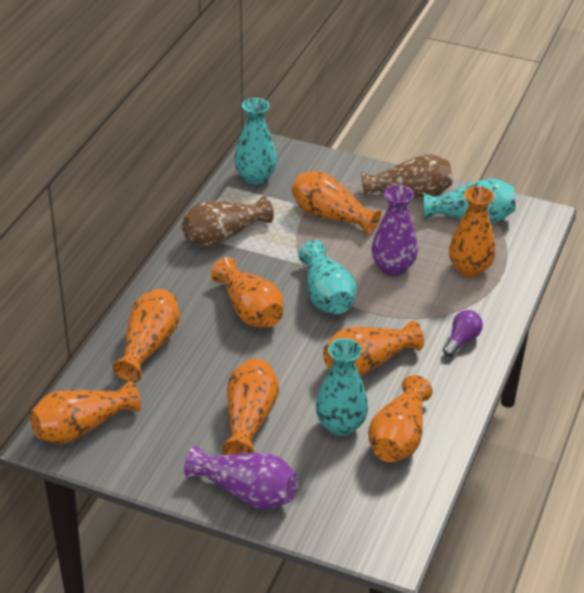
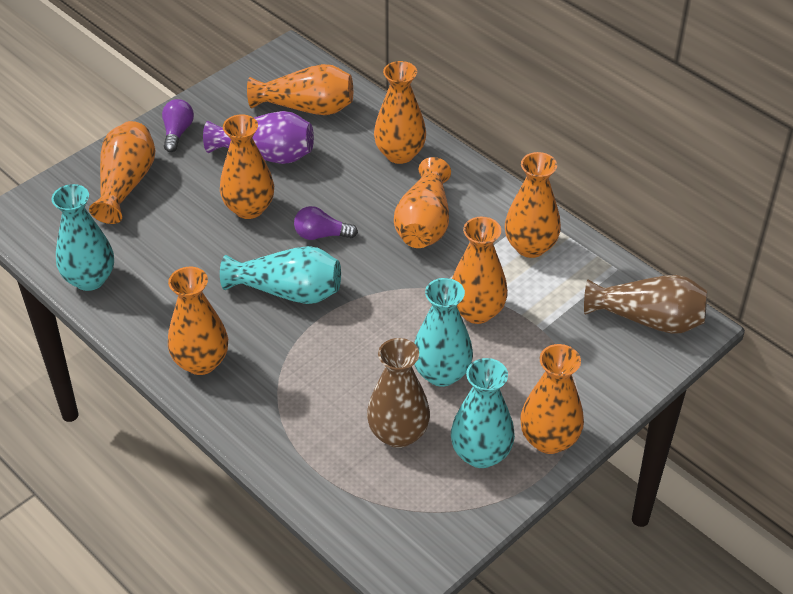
orange vase: [30,381,141,444] [112,289,180,382] [211,257,283,328] [222,358,279,455] [292,171,381,235] [323,320,424,376] [368,375,433,462] [449,186,496,277] = 8 -> [89,121,155,224] [168,267,228,375] [220,114,274,219] [247,64,353,115] [374,61,426,164] [394,157,451,248] [452,217,508,324] [505,152,561,258] [520,344,584,454] = 9
purple light bulb: [443,310,483,357] = 1 -> [162,99,194,152] [294,206,358,240] = 2
purple vase: [184,446,298,509] [371,185,418,276] = 2 -> [203,111,314,164] = 1

